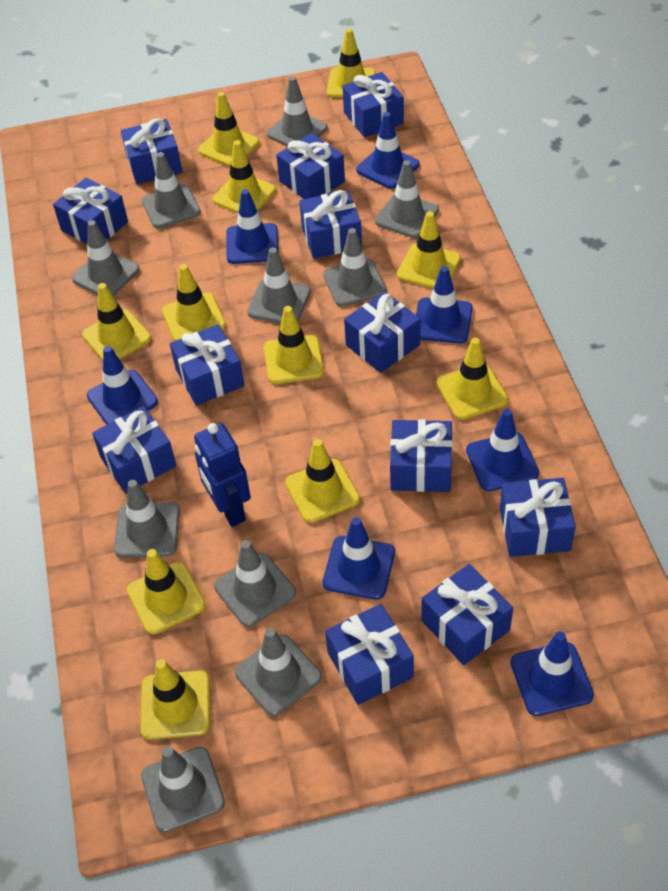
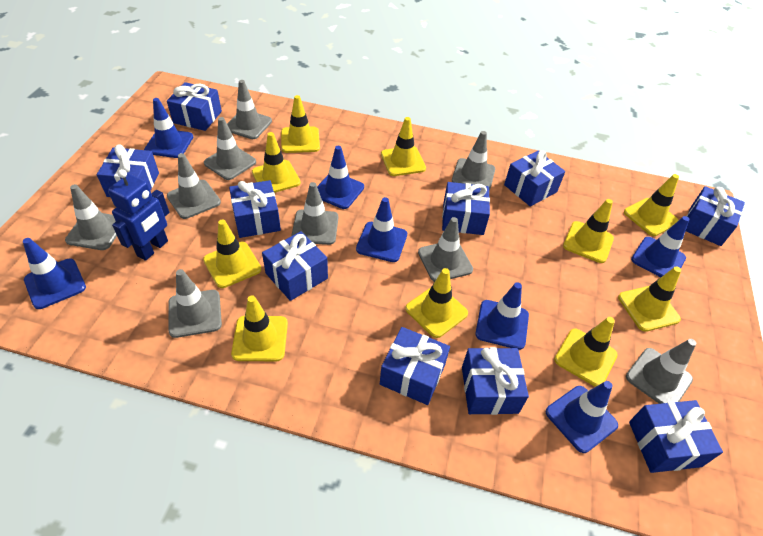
blue gift: [53,178,128,244] [92,406,176,493] [121,118,182,184] [170,324,245,406] [276,133,345,199] [299,190,362,259] [325,604,414,705] [343,72,404,138] [344,291,421,373] [390,419,453,492] [421,564,513,665] [500,478,576,557] = 12 -> [97,144,159,197] [167,82,222,131] [229,180,281,238] [262,231,328,301] [380,327,450,405] [442,182,490,235] [462,347,529,415] [504,150,565,207] [629,400,723,473] [686,186,745,246] = 10
grey traffic cone: [72,220,140,296] [114,480,180,558] [141,152,201,228] [141,747,225,833] [214,540,296,627] [235,628,322,716] [247,247,311,323] [267,76,328,147] [323,228,387,307] [375,160,439,238] = 10 -> [65,184,117,250] [167,153,221,219] [168,269,222,338] [204,117,256,180] [227,80,272,139] [291,182,338,245] [418,217,473,282] [452,131,495,190] [626,339,696,404] = 9
yellow traffic cone: [82,283,151,361] [127,549,206,634] [140,659,210,740] [162,264,226,341] [198,92,259,167] [213,140,276,213] [264,306,324,384] [285,439,360,523] [327,28,376,98] [397,211,461,288] [437,338,508,420] = 11 -> [203,219,261,288] [231,296,288,361] [252,132,301,193] [281,95,320,153] [381,117,426,176] [405,268,468,338] [554,317,618,387] [563,199,614,263] [618,266,681,332] [624,174,679,236] = 10

